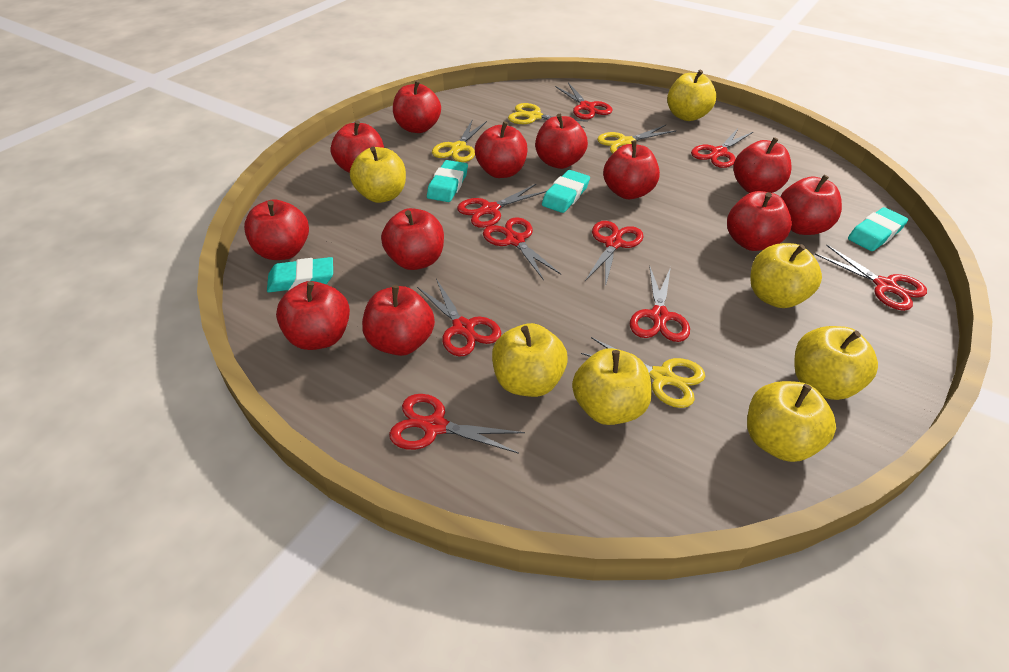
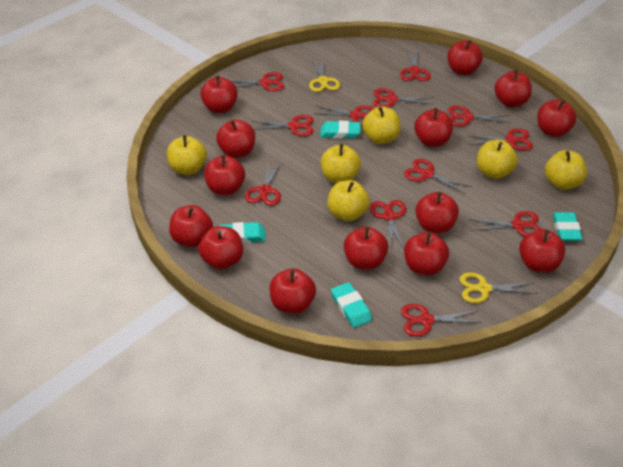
red apple: [244,199,309,260] [276,281,350,350] [330,120,384,173] [362,285,435,356] [381,208,444,270] [393,80,441,133] [475,121,527,178] [535,114,588,169] [603,140,660,199] [727,191,792,251] [733,137,791,193] [780,175,842,235] = 12 -> [169,205,213,247] [198,226,243,269] [200,75,238,113] [204,155,245,195] [216,120,255,158] [269,268,316,314] [344,226,388,270] [404,232,449,275] [414,108,453,147] [415,192,459,233] [447,40,483,75] [494,70,532,107] [519,229,565,272] [537,100,577,137] = 14
red scissors: [389,394,525,454] [417,279,501,357] [457,184,547,228] [483,217,561,280] [555,83,612,119] [585,221,644,287] [630,266,690,342] [691,127,753,168] [815,244,927,311] = 9 -> [231,72,284,91] [245,160,281,206] [252,115,314,136] [313,105,374,126] [370,200,406,249] [373,88,434,108] [400,48,431,81] [401,304,482,337] [404,159,472,194] [448,106,511,127] [468,128,533,151] [469,211,541,237] = 12
yellow apple: [350,147,406,203] [492,323,568,397] [572,348,652,425] [667,70,716,121] [747,381,836,462] [750,243,822,308] [794,326,878,400] = 7 -> [167,135,207,175] [321,144,361,183] [327,180,370,221] [362,106,401,144] [477,140,518,179] [545,150,587,190] = 6
yellow scissors: [432,121,487,162] [508,103,588,128] [581,337,705,408] [597,125,677,153] = 4 -> [309,57,340,92] [459,272,538,303] = 2

